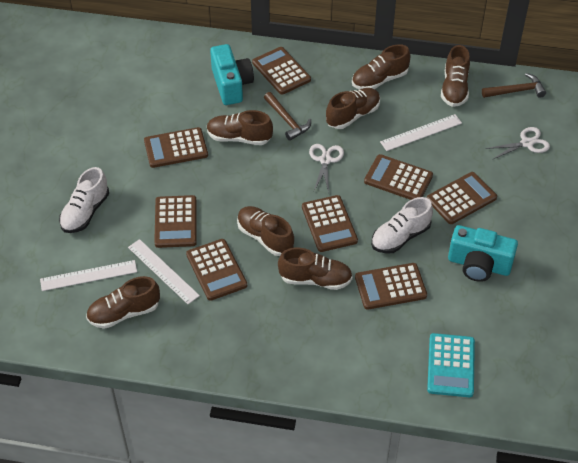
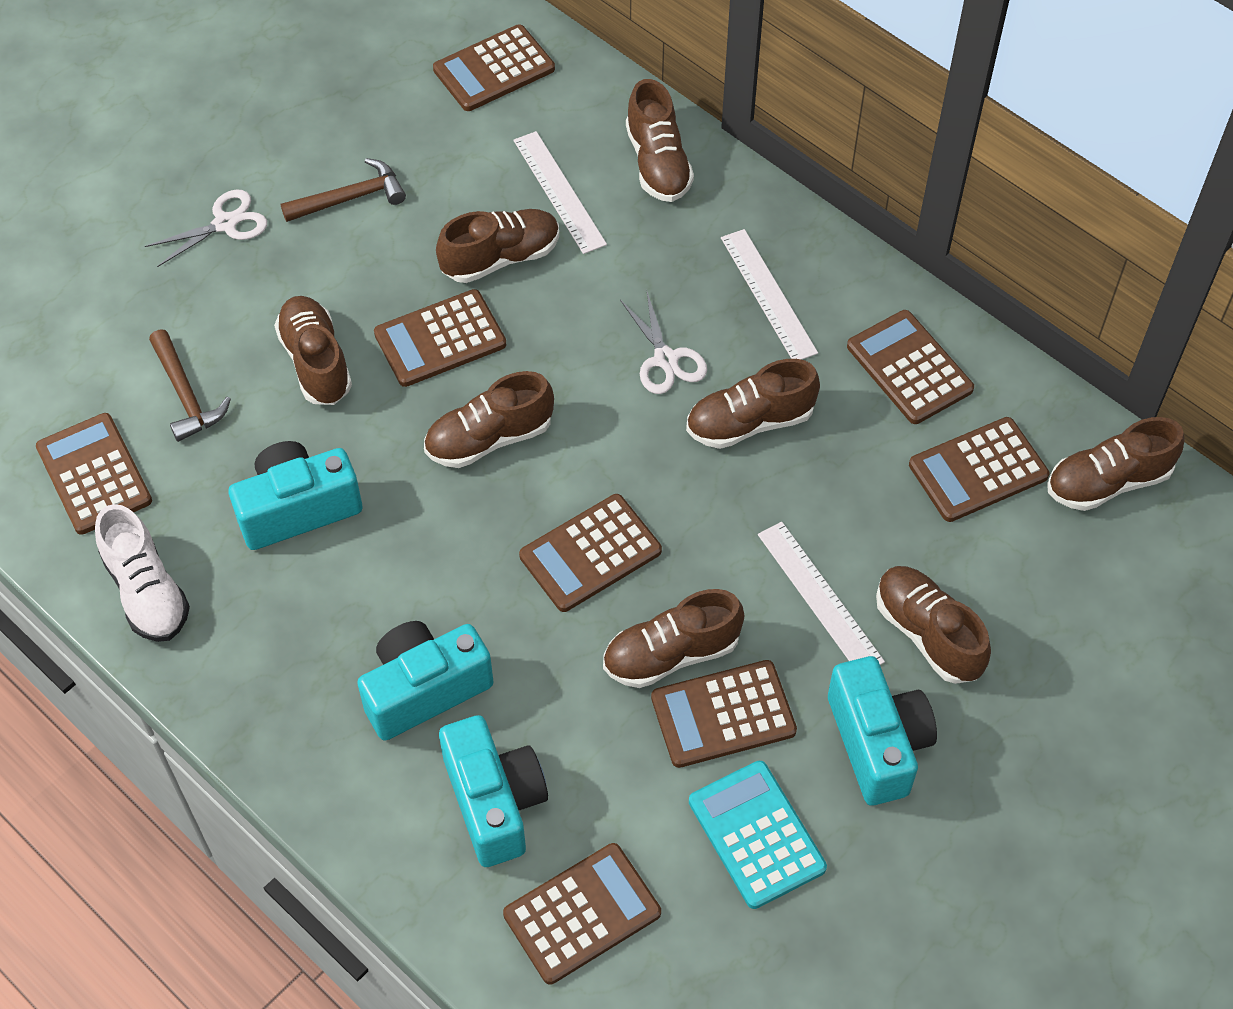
brown shoe: [86,276,160,329] [207,110,273,145] [237,206,294,256] [278,248,353,290] [326,88,380,129] [352,44,411,89] [441,45,470,107] = 7 -> [274,296,352,405] [424,371,554,468] [436,209,559,283] [603,589,744,688] [626,79,694,202] [686,359,820,449] [876,566,991,684] [1047,417,1185,511] = 8
turquoise camera: [210,44,254,105] [448,225,518,282] = 2 -> [229,441,362,550] [357,621,493,741] [439,715,548,867] [828,656,937,806] = 4
white shoe: [59,167,109,233] [371,197,433,254] = 2 -> [95,504,190,642] = 1

